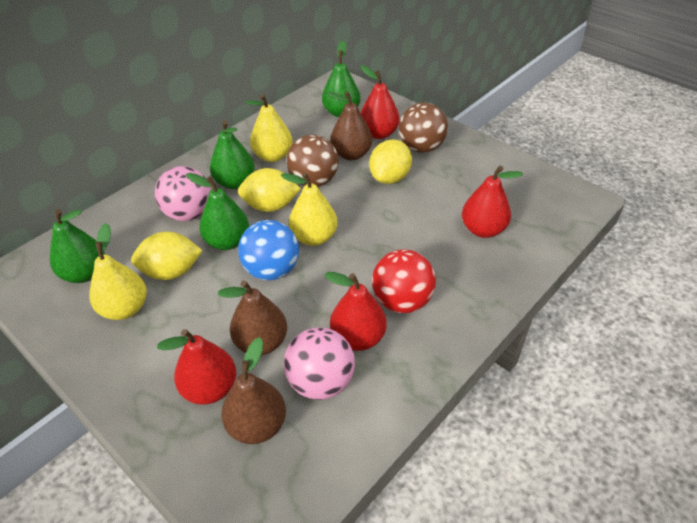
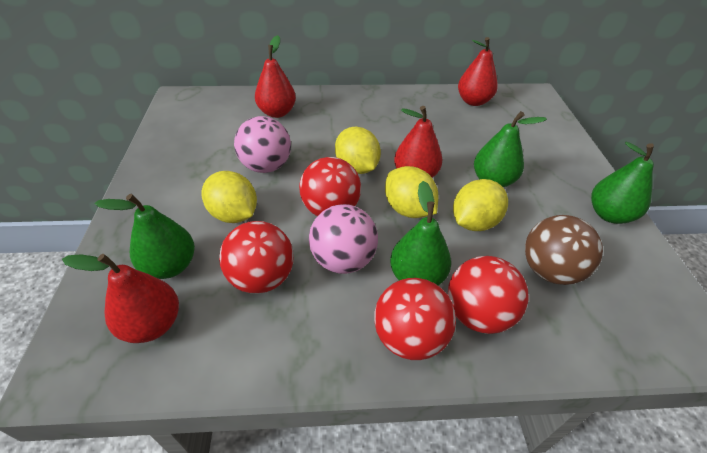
blue ball: [238,220,299,280] = 1 -> none = 0
brown ball: [286,135,339,187] [399,102,448,153] = 2 -> [525,215,603,285] = 1
brown pear: [218,280,287,355] [221,337,286,444] [326,91,372,160] = 3 -> none = 0
red ball: [372,249,436,313] = 1 -> [219,221,294,294] [299,157,361,216] [374,278,456,360] [448,256,529,334] = 4
yellow lemon: [131,232,203,280] [238,168,301,212] [369,139,412,184] = 3 -> [202,171,257,223] [335,127,381,174] [385,166,438,218] [453,179,508,231] = 4
yellow pear: [89,223,147,320] [245,94,293,162] [281,173,337,246] = 3 -> none = 0

